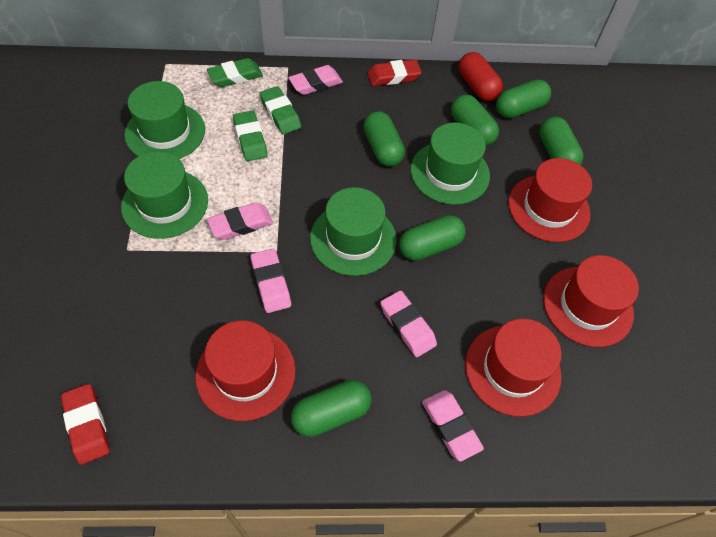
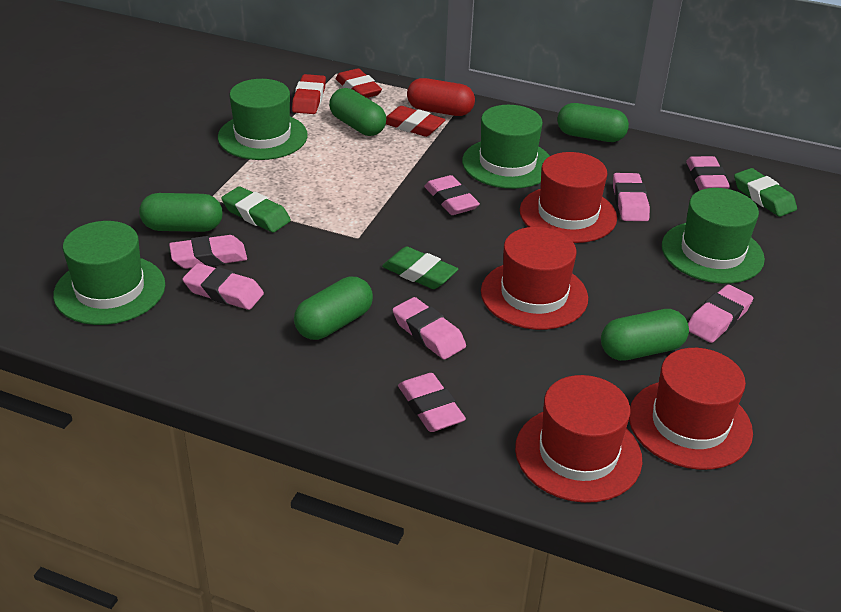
green capsule: [291,380,371,437] [364,111,405,167] [399,215,466,261] [451,94,499,146] [496,79,551,118] [539,117,584,165] = 6 -> [139,193,222,232] [294,276,373,340] [329,88,386,136] [557,103,629,142] [601,309,689,361] = 5
pink eraser: [207,203,273,240] [251,249,291,313] [288,65,343,95] [381,291,437,357] [422,390,484,462] = 5 -> [169,235,247,269] [182,263,264,310] [393,297,466,360] [398,373,466,432] [424,175,480,215] [613,173,650,221] [686,156,730,190] [688,285,753,343] = 8
red eraser: [61,384,110,465] [367,60,421,86] = 2 -> [292,74,326,114] [336,68,382,98] [386,106,446,137] = 3

